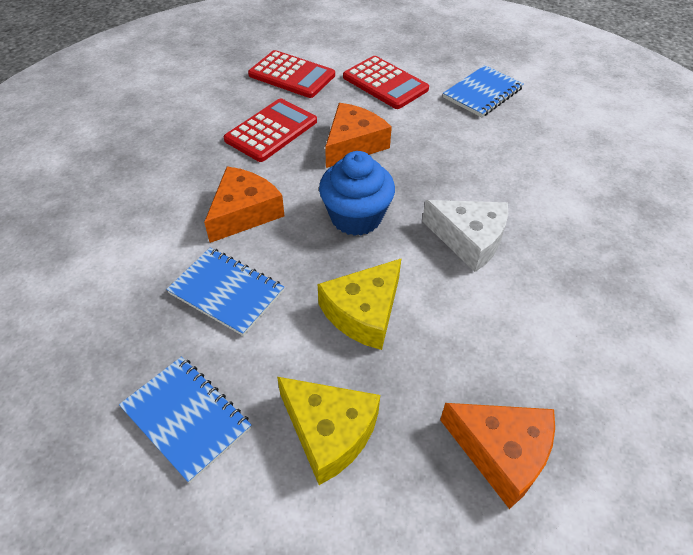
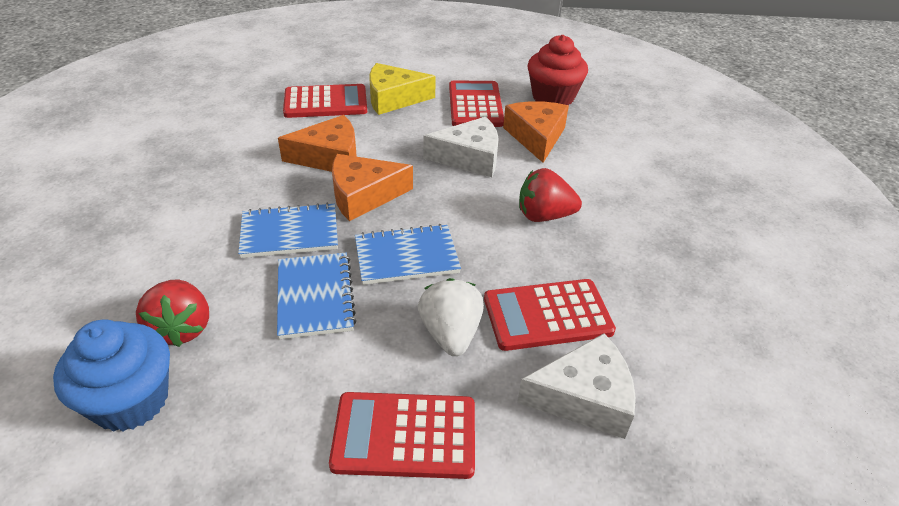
red calculator: [223,98,317,162] [248,50,335,98] [343,56,429,109] = 3 -> [283,84,367,118] [329,392,475,479] [449,80,504,127] [484,279,616,351] = 4
red cupcake: none = 0 -> [528,35,588,105] = 1
red strawberry: none = 0 -> [136,280,209,347] [519,168,582,222] = 2
white cheese: [422,200,508,272] = 1 -> [423,117,499,177] [517,333,636,439] = 2
white strawberry: none = 0 -> [418,278,484,356] = 1
yellow cheese: [277,377,380,485] [318,259,401,350] = 2 -> [369,63,436,115] = 1

